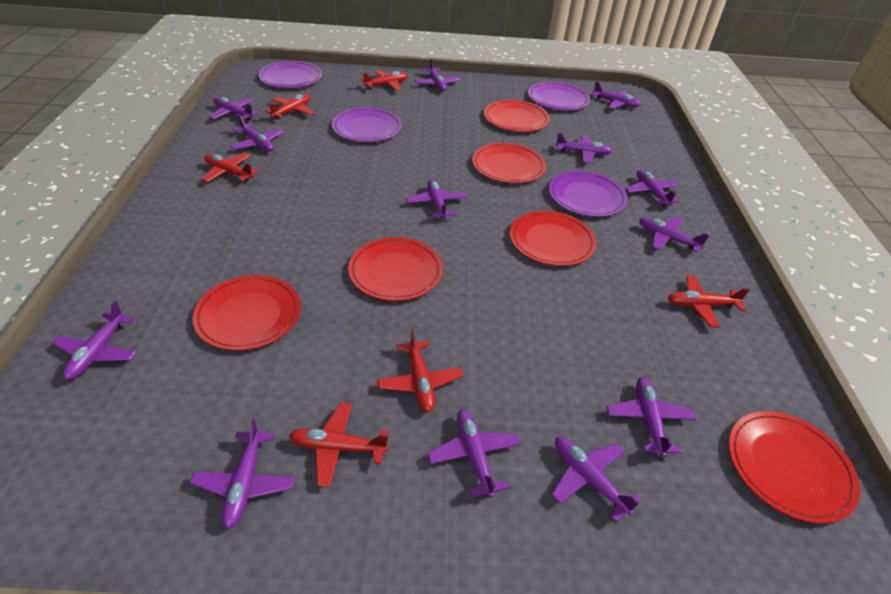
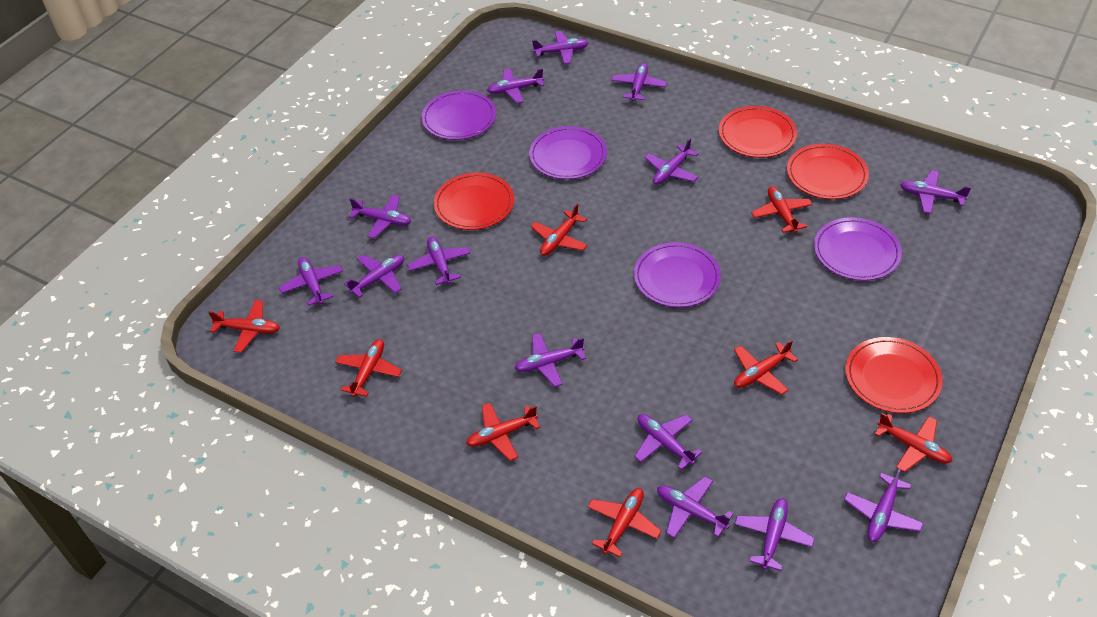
purple plane: [52,301,136,380] [190,418,295,529] [209,97,259,120] [230,114,283,151] [406,179,468,219] [414,58,460,91] [427,409,520,498] [551,437,642,522] [555,133,612,163] [592,81,641,109] [606,377,696,457] [625,169,680,206] [639,217,709,252] = 13 -> [279,257,343,306] [344,255,404,298] [349,195,411,238] [407,236,471,285] [487,68,544,104] [514,333,586,387] [532,31,588,64] [611,63,667,101] [634,414,702,470] [644,138,699,185] [657,477,733,538] [735,498,815,571] [844,467,923,542] [900,170,971,214] = 14
red plane: [202,153,259,182] [265,94,314,119] [289,402,389,487] [361,70,408,91] [377,329,463,412] [668,275,750,328] = 6 -> [208,300,280,353] [335,339,402,397] [466,403,540,461] [531,204,588,256] [588,488,662,557] [734,340,798,395] [751,186,813,233] [875,413,952,472] = 8
red plate: [192,275,301,351] [348,237,443,301] [472,143,546,183] [484,100,550,132] [510,211,597,266] [728,411,860,524] = 6 -> [434,173,514,230] [719,106,797,158] [787,144,869,199] [845,337,943,413] = 4

